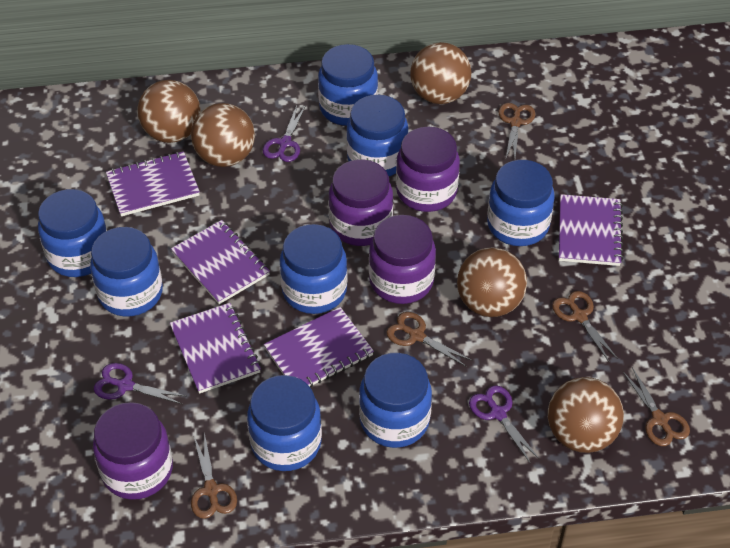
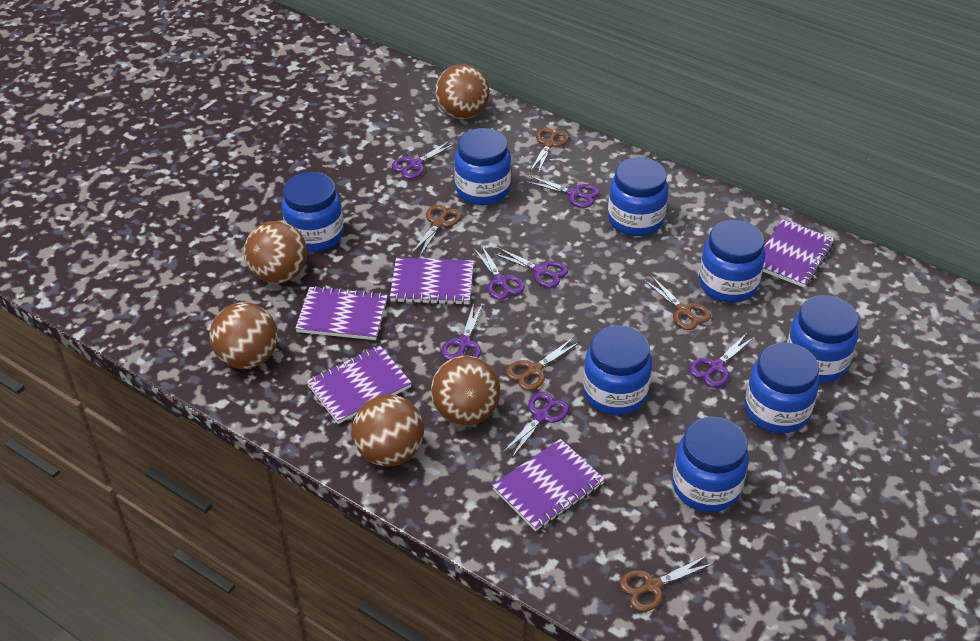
purple jar: [93,402,173,500] [329,159,393,246] [369,215,436,304] [396,127,460,212] = 4 -> none = 0
purple scissors: [94,363,186,404] [263,105,306,162] [469,385,540,464] = 3 -> [392,141,456,179] [441,303,483,360] [473,244,525,300] [492,247,568,288] [503,392,569,459] [525,176,599,208] [689,333,755,388] = 7

